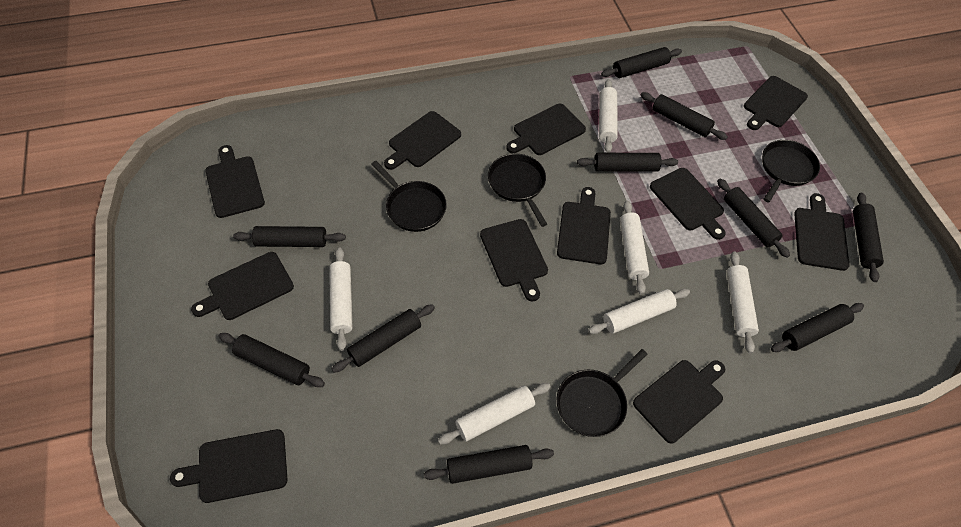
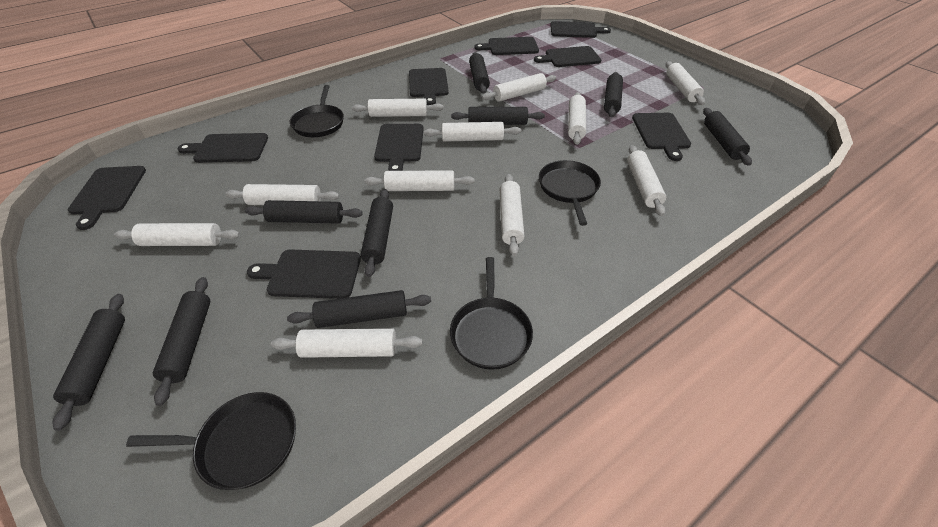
black cutting board: [170,429,288,503] [191,252,294,320] [205,145,265,218] [384,111,461,170] [480,219,548,301] [506,104,586,155] [557,187,611,264] [633,360,725,444] [650,168,726,240] [744,76,808,130] [794,193,850,271] = 11 -> [68,166,146,230] [178,133,268,163] [247,249,361,299] [374,124,424,171] [409,68,449,105] [474,37,539,55] [534,46,601,67] [551,21,611,38] [632,113,691,161] = 9
black rolling pin: [219,333,325,387] [233,226,346,247] [332,304,435,373] [424,445,554,484] [577,153,678,171] [601,47,682,78] [640,92,728,140] [717,179,790,258] [771,303,864,352] [853,193,884,282] = 10 -> [53,294,125,431] [153,277,210,406] [245,200,363,224] [287,290,431,328] [361,189,393,277] [451,107,545,125] [469,52,490,94] [604,72,623,117] [703,108,752,166] = 9
white rolling pin: [329,248,352,351] [438,383,551,445] [588,289,690,334] [599,79,618,153] [620,201,649,295] [726,252,759,354] = 6 -> [114,223,240,246] [225,184,339,205] [271,328,423,358] [352,99,444,117] [364,170,474,191] [424,122,521,142] [482,73,556,102] [500,174,525,256] [568,92,586,145] [627,145,666,216] [666,61,705,105] = 11

